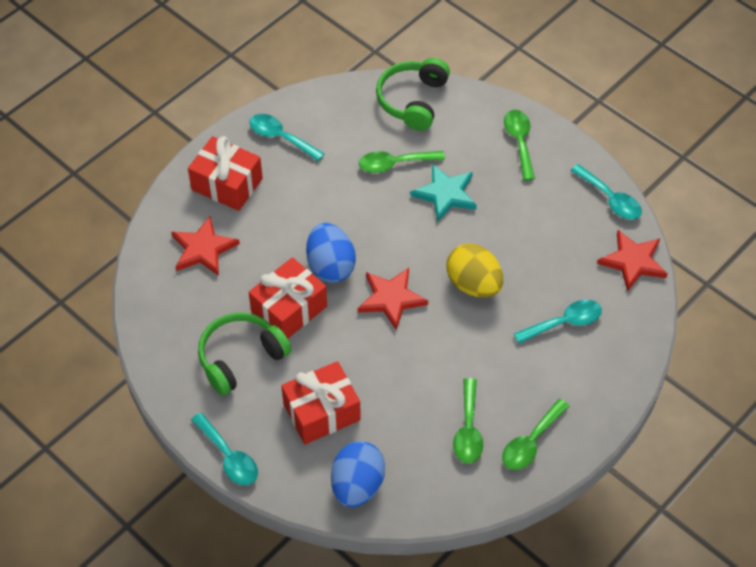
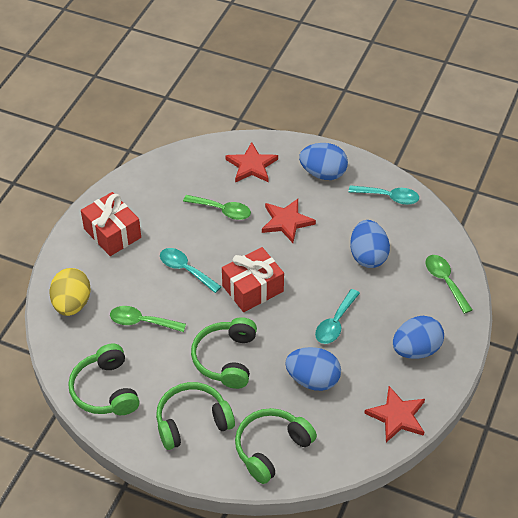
blue egg: [306,223,356,283] [331,441,385,507] = 2 -> [285,347,341,391] [299,143,348,180] [350,220,390,268] [393,316,444,359] = 4
green headphones: [198,313,291,396] [376,58,450,131] = 2 -> [68,344,140,415] [156,382,235,450] [191,317,257,389] [235,408,317,484] = 4
green spoon: [359,151,445,173] [453,378,483,464] [502,399,569,470] [504,110,535,181] = 4 -> [110,306,186,332] [183,195,251,220] [425,255,472,314] = 3
red gift: [188,136,263,211] [249,257,327,339] [281,361,361,444] = 3 -> [81,192,141,256] [222,247,284,312] = 2
turquoise spoon: [191,412,258,485] [249,114,325,161] [514,300,602,344] [571,164,642,220] = 4 -> [160,248,222,293] [315,289,360,344] [348,185,419,205] = 3
turquoise star: [410,164,477,222] = 1 -> none = 0

